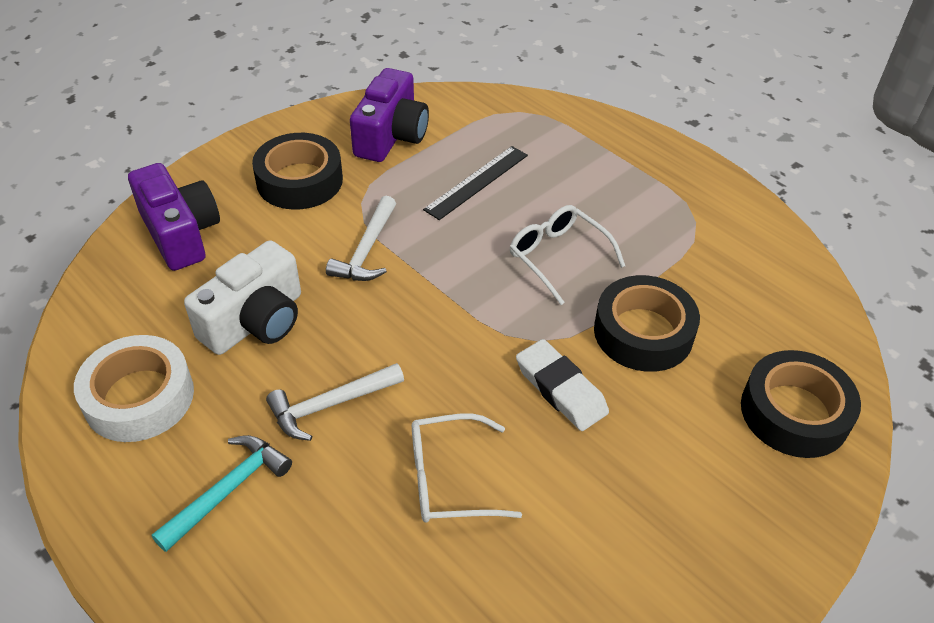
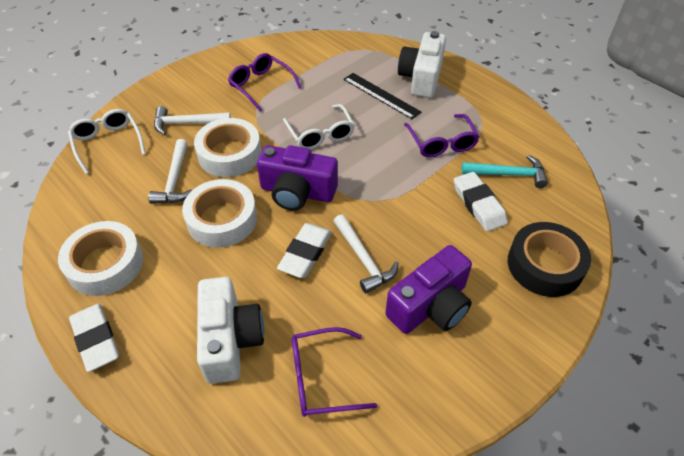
black tape: [252,133,343,210] [594,275,700,372] [741,350,861,458] = 3 -> [508,222,591,297] = 1
purple glasses: none = 0 -> [228,53,302,112] [292,327,377,417] [404,114,479,158] = 3
white camera: [184,240,301,355] = 1 -> [197,277,264,384] [398,31,446,98] = 2
white eraser: [516,339,609,431] = 1 -> [69,303,119,372] [277,223,332,278] [454,172,508,232] = 3
white hammer: [266,363,404,441] [326,196,396,281] = 2 -> [148,139,192,204] [154,106,231,135] [333,214,398,293] = 3
white tape: [74,335,194,442] = 1 -> [58,221,143,296] [182,179,257,248] [194,118,261,177] = 3

